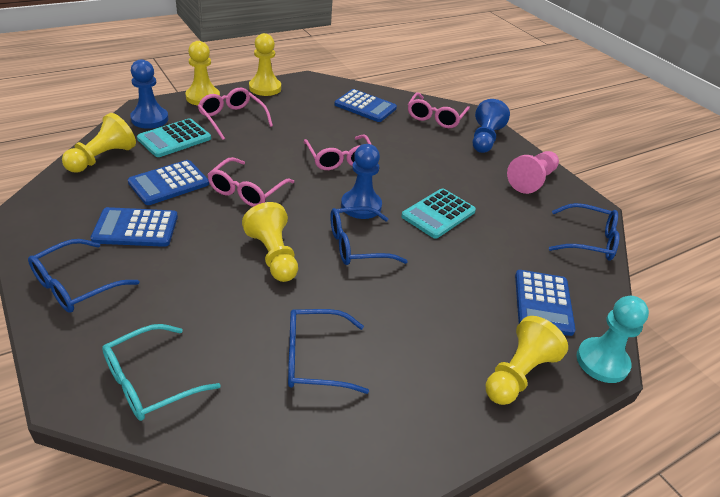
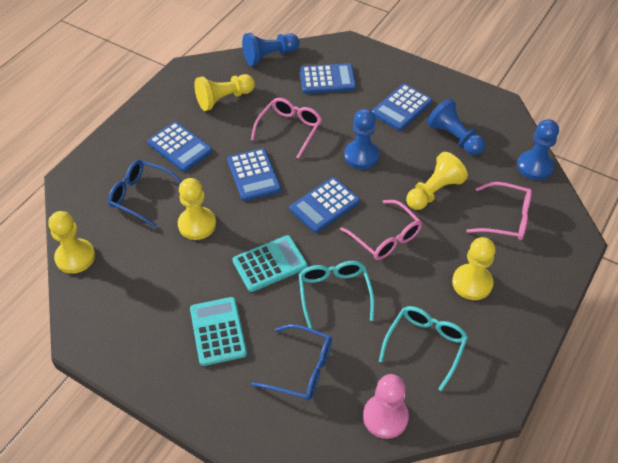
blue calculator: [90,207,178,247] [128,160,209,205] [334,89,397,122] [515,270,576,336] = 4 -> [147,122,213,172] [227,148,281,201] [290,177,360,233] [300,63,356,94] [372,84,432,131] = 5
blue glasses: [28,239,139,313] [288,309,369,394] [330,206,408,265] [549,203,619,260] = 4 -> [108,160,182,227] [251,324,332,401] = 2
blue pawn: [130,60,168,129] [341,144,382,219] [473,99,510,153] = 3 -> [242,33,299,66] [344,109,380,169] [427,98,485,155] [517,119,559,180] = 4
pink glasses: [198,88,273,140] [207,157,294,207] [303,134,372,170] [408,92,470,128] = 4 -> [251,98,322,158] [340,200,422,260] [466,182,532,241] = 3
turquoise glasses: [102,324,221,421] = 1 -> [299,261,375,329] [379,306,468,391] = 2
turquoise pawn: [576,296,649,383] = 1 -> none = 0

